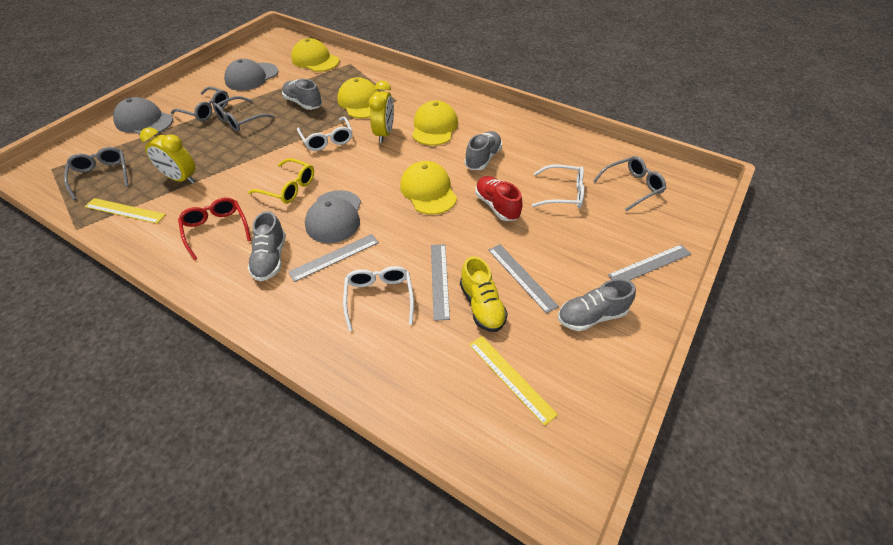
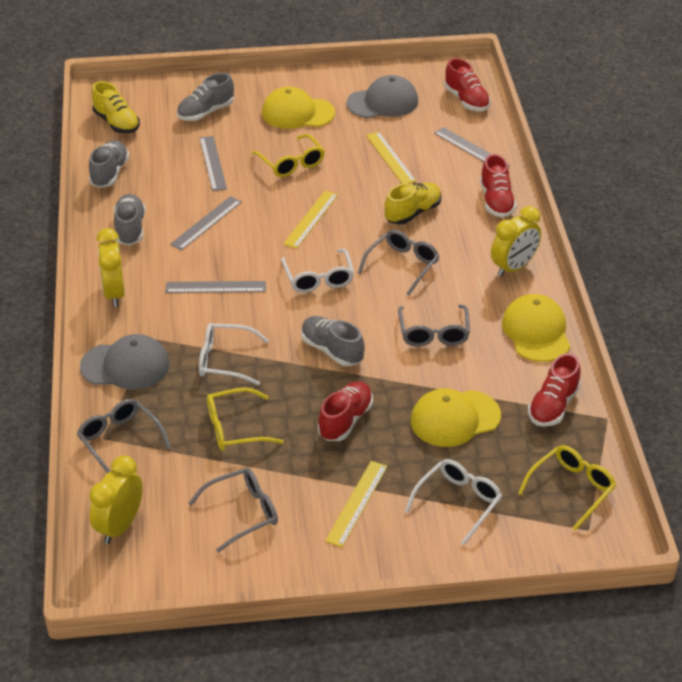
grey cap: [113,97,173,135] [224,59,278,91] [305,190,361,243] = 3 -> [80,334,170,390] [346,75,418,118] = 2
red glasses: [178,198,251,260] = 1 -> none = 0
red shoe: [475,176,522,221] = 1 -> [318,381,373,441] [444,58,491,111] [480,154,517,218] [528,353,581,427] = 4
yellow cap: [291,38,339,72] [337,77,378,118] [400,161,457,215] [412,100,458,146] = 4 -> [262,87,335,129] [411,388,501,447] [502,294,571,362] = 3
yellow clock: [140,127,195,184] [369,81,394,143] = 2 -> [89,455,143,544] [96,228,125,307] [491,206,541,277] = 3
yellow glasses: [248,158,314,203] = 1 -> [207,387,284,451] [251,134,325,177] [518,445,616,531] = 3
yellow ruler: [85,198,166,224] [469,336,558,426] = 2 -> [283,191,338,249] [325,461,388,547] [366,132,416,184] = 3
yellow shoe: [460,256,508,332] = 1 -> [92,81,140,134] [384,182,441,225] = 2

